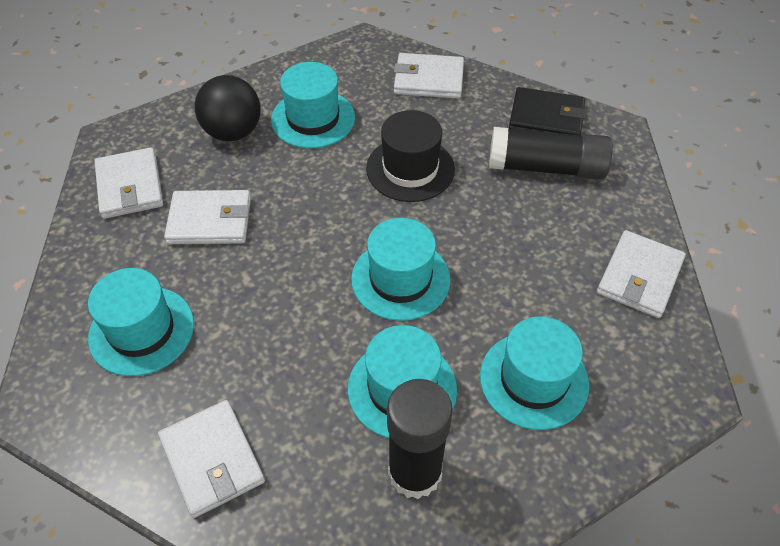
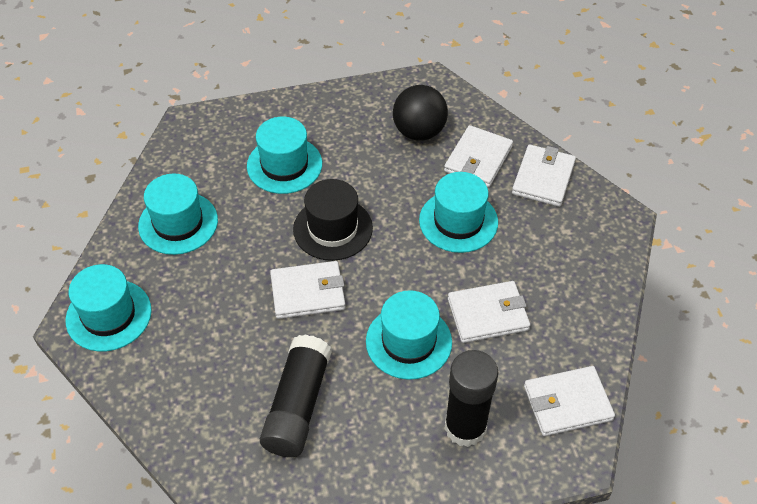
black wallet: [509,87,586,135] = 1 -> none = 0

